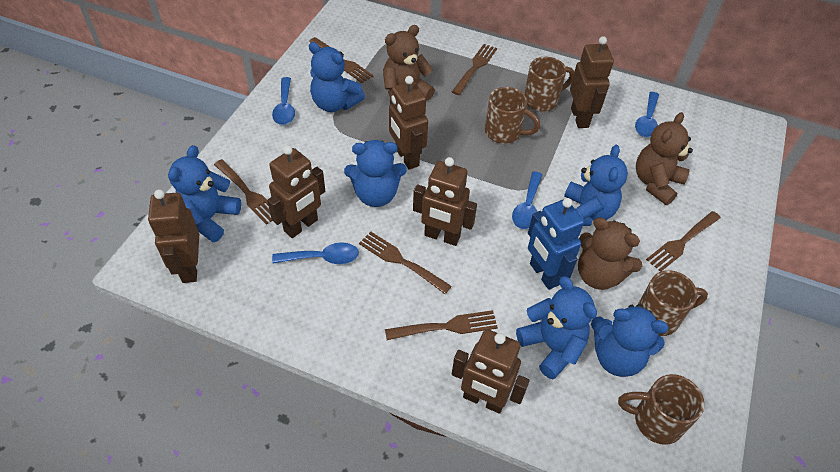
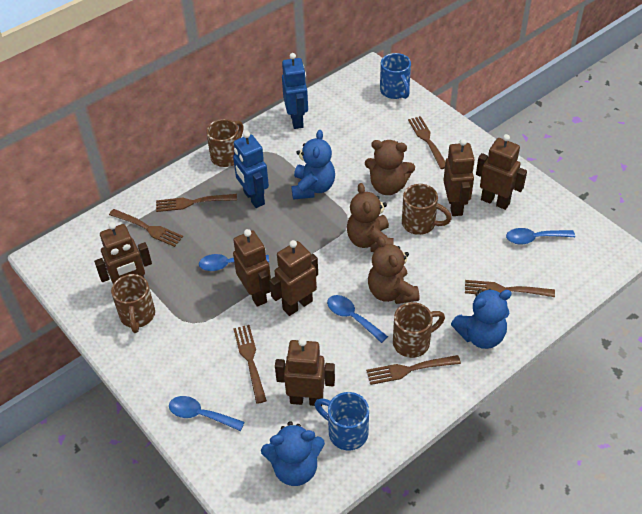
blue mug: none = 0 -> [315,392,369,450] [380,53,411,99] = 2
blue robot: [528,198,584,290] = 1 -> [233,131,269,208] [282,53,308,129] = 2
blue teddy bear: [168,145,241,242] [309,42,365,112] [344,140,407,207] [516,276,597,379] [564,145,628,226] [591,304,669,377] = 6 -> [261,421,325,486] [291,130,335,200] [451,289,512,349] = 3

